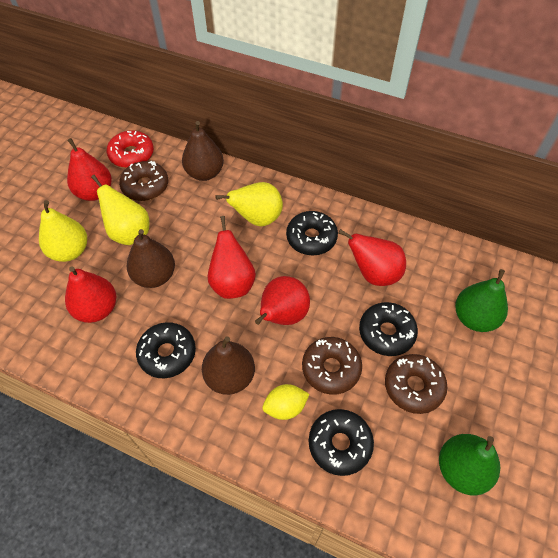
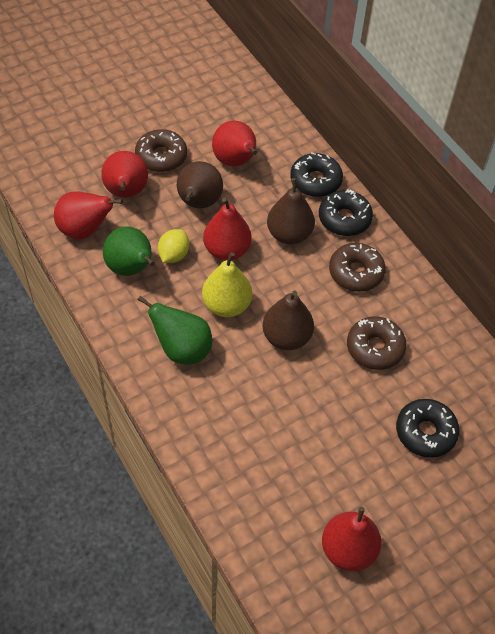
black donut: [136,322,196,378] [286,211,338,255] [309,409,374,476] [359,302,418,356] = 4 -> [290,152,343,197] [319,189,373,236] [396,399,459,458] = 3
red donut: [107,130,154,168] = 1 -> none = 0
yellow pear: [39,200,87,262] [91,175,149,245] [216,182,283,226] = 3 -> [202,252,252,317] = 1

